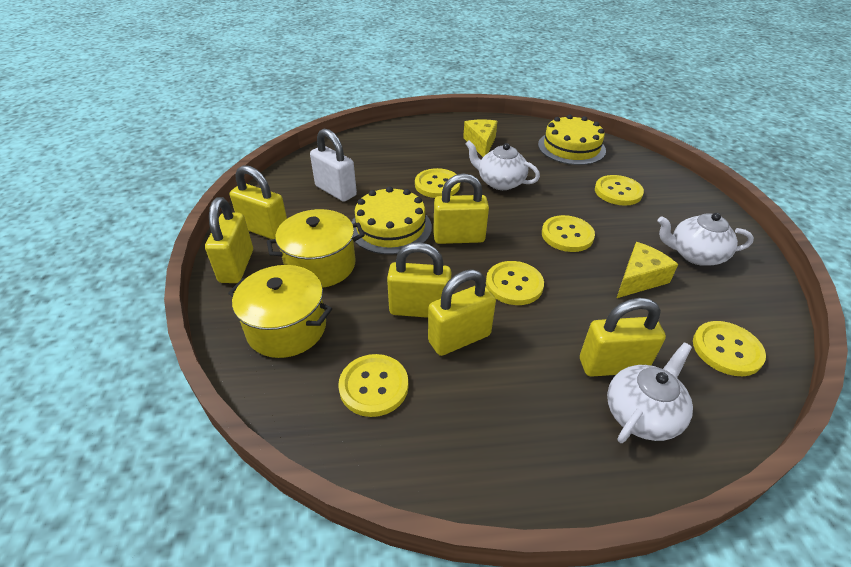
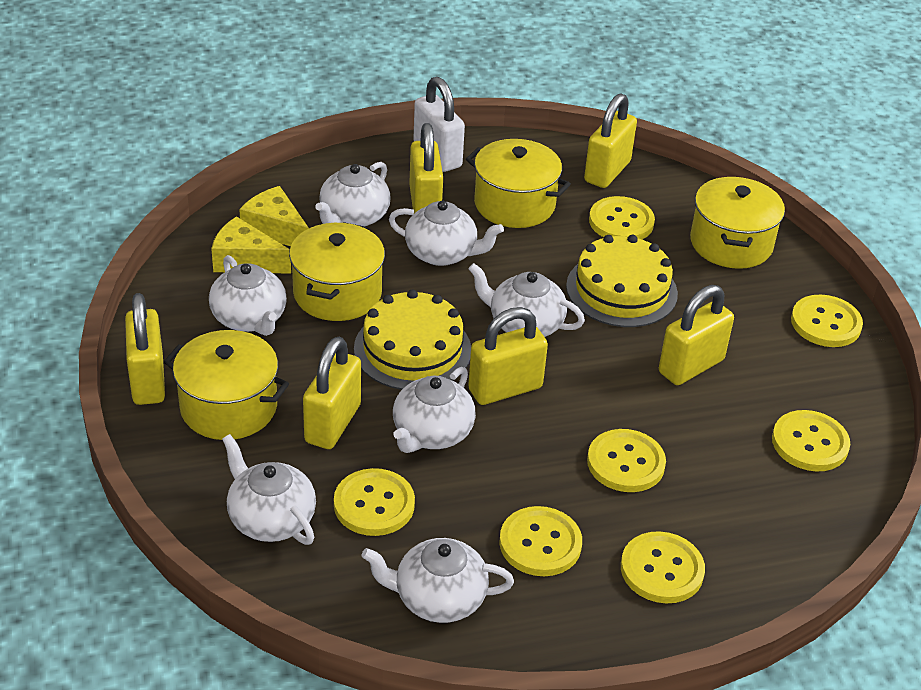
white teapot: [466,141,540,190] [607,343,693,443] [657,213,754,266] = 3 -> [209,255,287,336] [222,434,316,545] [315,162,390,226] [361,538,514,623] [389,201,504,266] [393,367,476,453] [468,263,585,337] = 7
yellow button: [338,354,408,417] [415,168,460,198] [486,261,544,305] [542,215,595,252] [595,175,644,206] [693,321,766,376] = 6 -> [334,468,415,536] [499,506,582,576] [587,429,666,492] [589,196,655,239] [621,531,705,603] [772,410,850,471] [791,295,863,347] = 7
yellow pot: [228,265,332,358] [267,209,364,288] = 2 -> [164,330,289,440] [289,222,385,321] [466,139,571,228] [690,177,785,269] = 4

